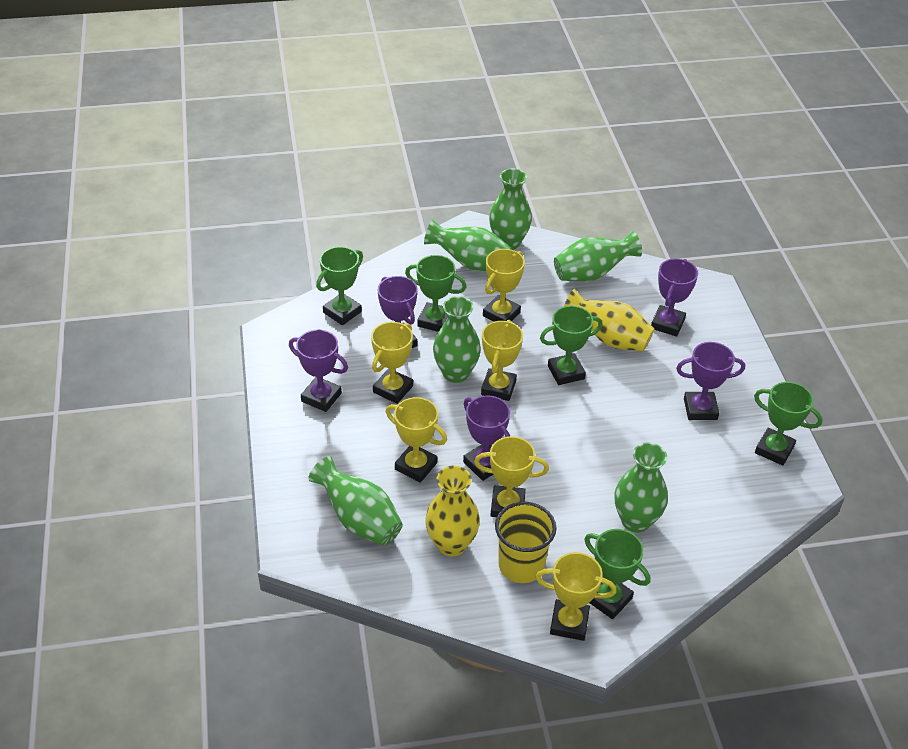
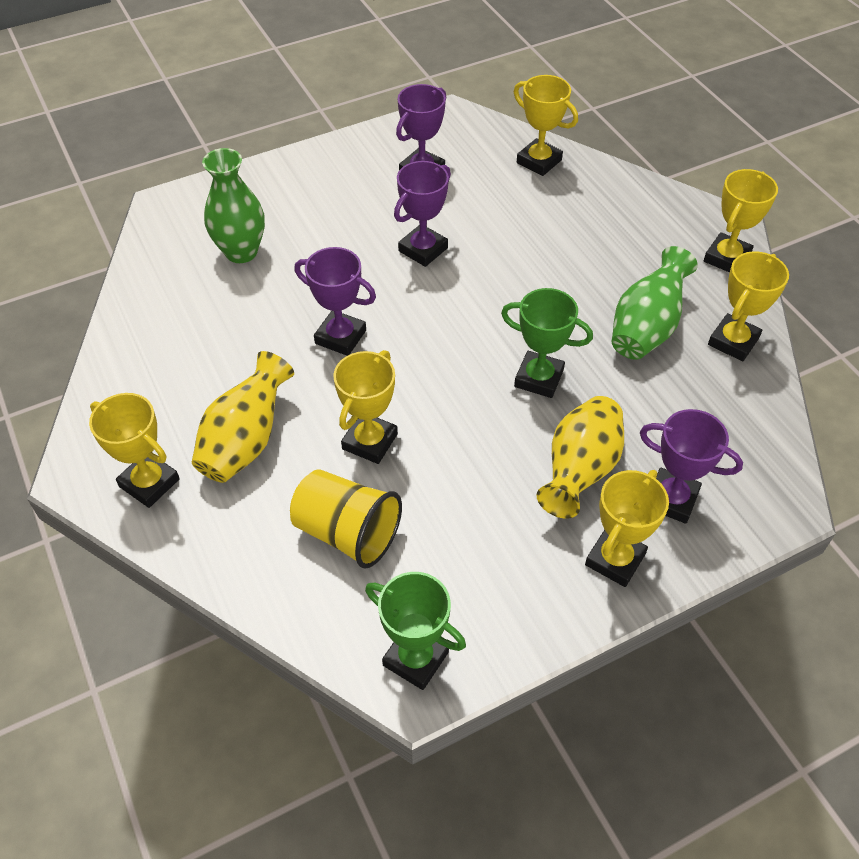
green trophy: [316,246,363,325] [405,255,467,332] [540,306,603,385] [584,529,650,619] [754,382,823,466] = 5 -> [365,572,466,690] [501,288,593,398] = 2
green vase: [308,456,403,546] [424,219,512,271] [433,296,481,383] [489,168,532,250] [554,231,642,282] [615,442,668,533] = 6 -> [202,148,265,263] [612,246,698,360] = 2
purple trophy: [289,330,348,412] [378,276,418,348] [463,395,510,481] [651,258,698,337] [676,342,745,420] = 5 -> [294,247,376,356] [394,161,451,267] [396,84,446,170] [640,409,743,524] = 4

